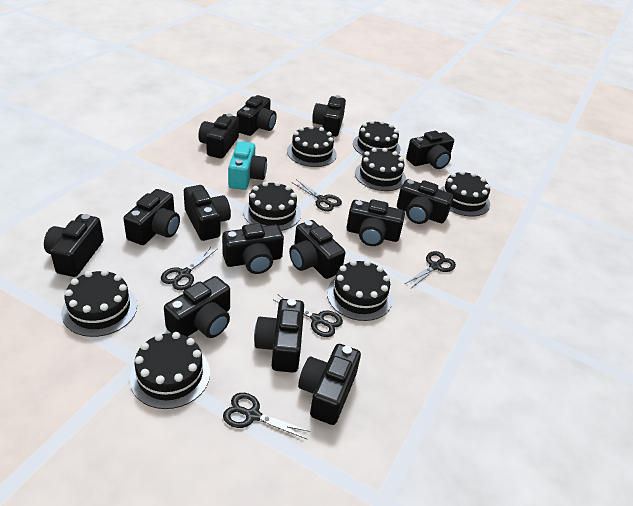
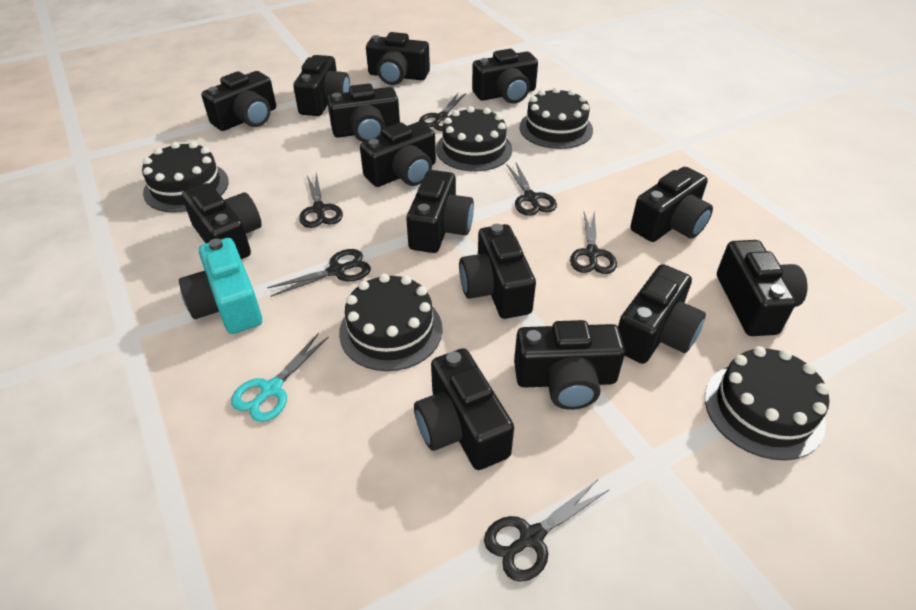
black cake: [62,269,137,337] [129,332,210,409] [243,181,301,231] [287,125,337,167] [327,260,393,321] [353,120,401,155] [355,148,406,191] [440,170,490,216] = 8 -> [142,141,229,213] [339,273,443,371] [436,106,512,171] [519,87,593,149] [705,346,830,460] = 5
black scissors: [161,246,218,290] [223,393,311,439] [274,295,343,337] [291,179,342,211] [405,251,456,288] = 5 -> [267,249,371,297] [299,173,343,228] [419,93,466,131] [484,480,609,582] [507,163,557,216] [570,211,617,274] = 6
turquoise scissors: none = 0 -> [231,333,328,422] = 1

